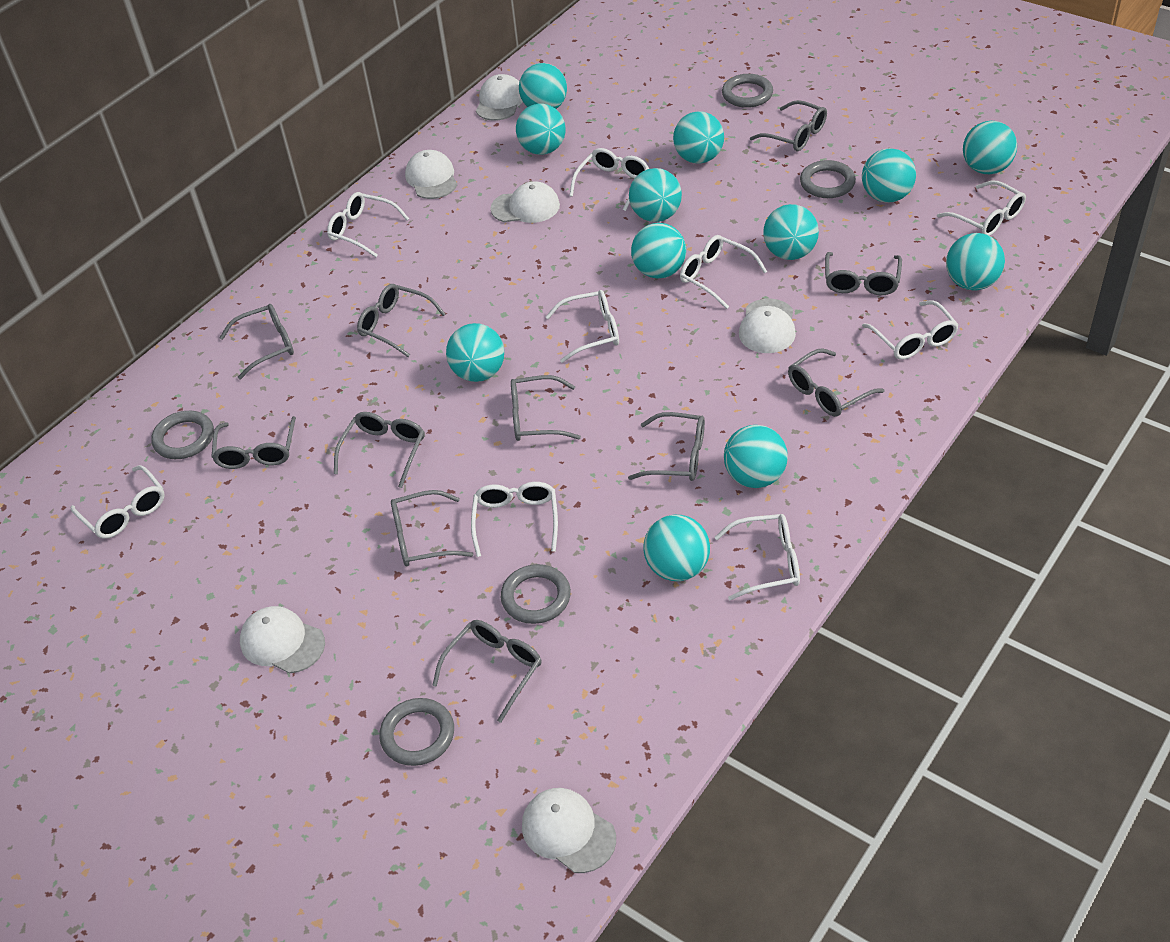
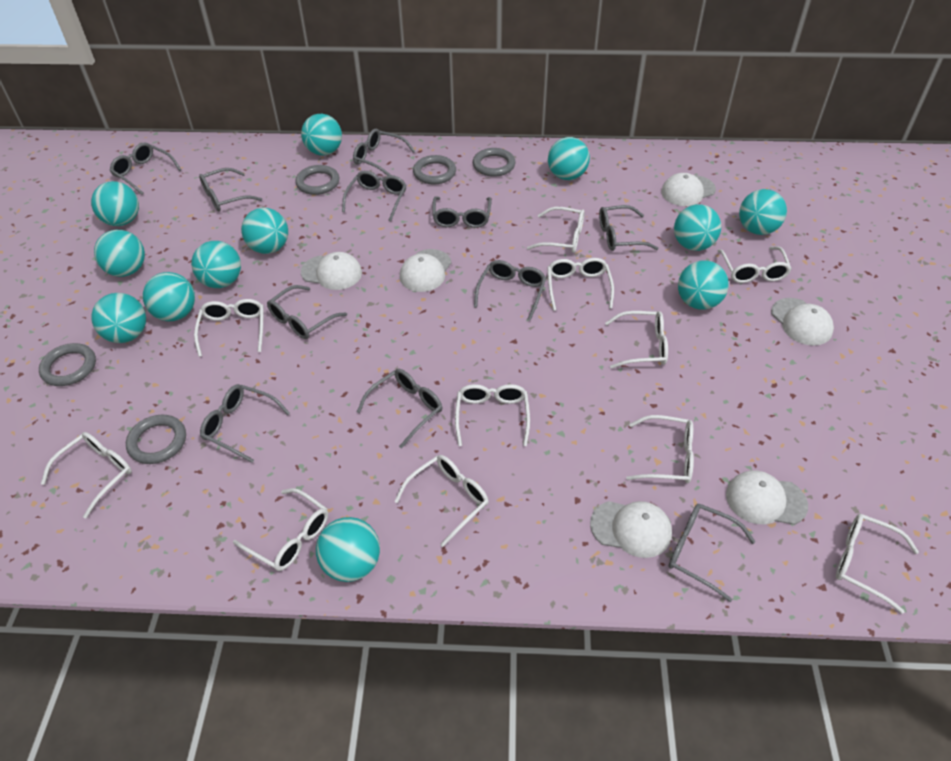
white glasses: [71,465,165,539] [327,192,409,257] [471,482,558,557] [546,290,619,363] [569,148,649,211] [680,235,767,309] [715,514,800,600] [862,300,959,360] [937,181,1026,236] = 9 -> [41,432,132,518] [194,299,264,357] [233,488,328,571] [394,455,489,547] [455,384,530,446] [527,207,585,253] [547,258,614,311] [605,311,668,369] [626,415,694,483] [717,246,792,283] [836,514,919,614] = 11

